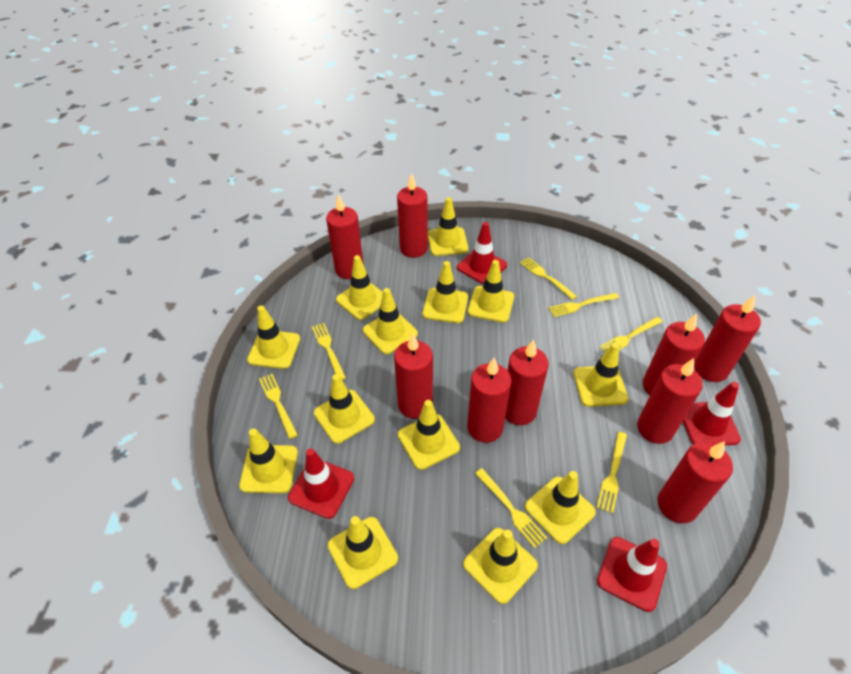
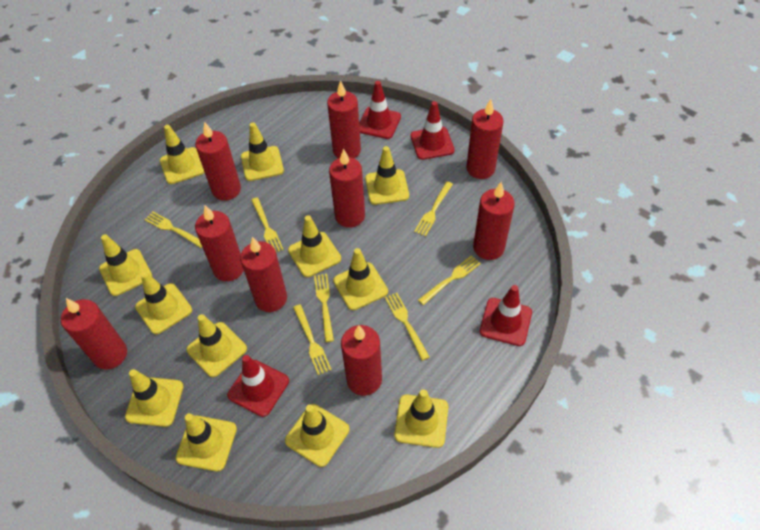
yellow traffic cone: [239,429,298,493] [247,305,300,369] [314,374,375,444] [328,516,398,589] [336,255,383,320] [363,288,418,354] [398,400,460,470] [422,261,468,323] [428,197,468,256] [463,528,538,604] [467,260,514,323] [525,471,596,544] [573,343,628,407] = 13 -> [99,234,152,296] [125,369,183,427] [135,272,192,334] [160,125,204,184] [176,413,237,472] [187,314,247,377] [241,122,284,181] [285,404,349,467] [288,215,341,277] [333,248,388,310] [365,146,409,205] [394,389,448,448] = 12

